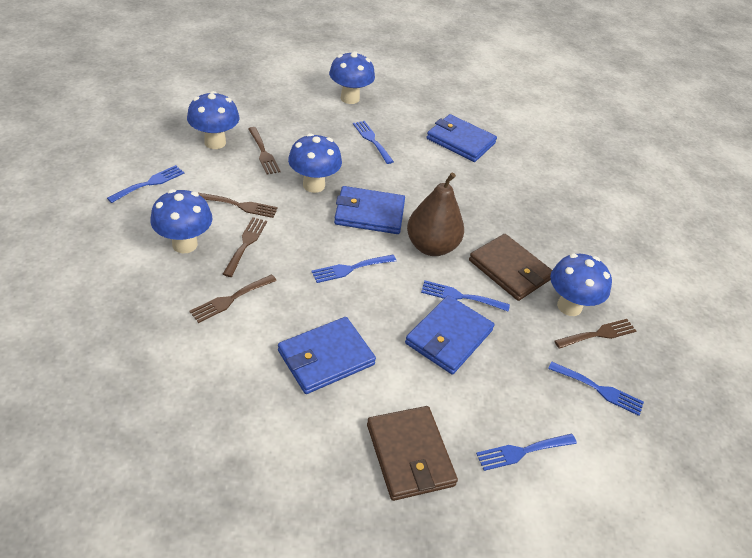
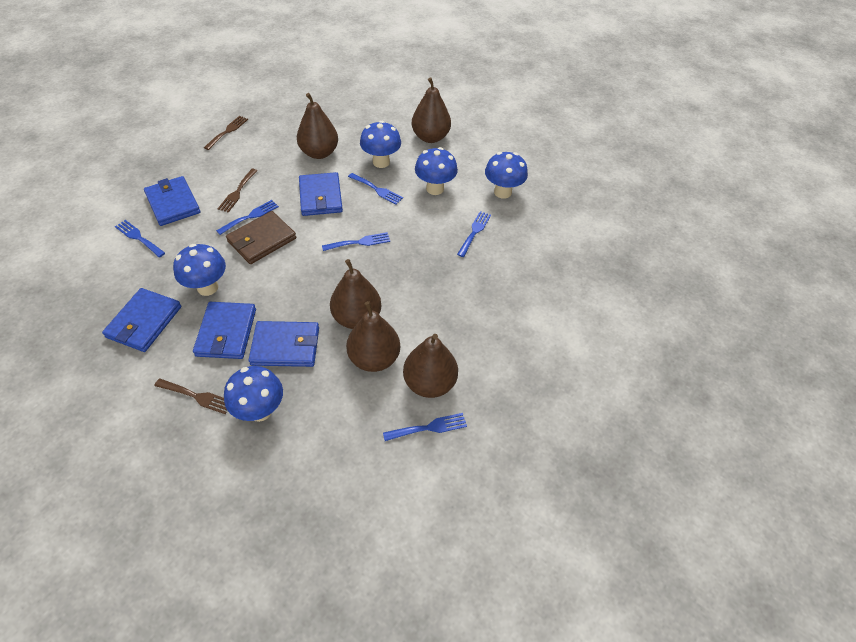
blue wallet: [278,317,376,394] [334,186,405,234] [405,295,494,374] [427,114,497,162] = 4 -> [102,288,181,352] [144,176,200,226] [193,302,256,359] [249,321,319,367] [299,172,343,216] = 5
brown fork: [189,274,277,323] [198,193,278,218] [223,217,267,277] [248,127,280,174] [554,319,636,349] = 5 -> [154,379,227,414] [204,116,248,150] [218,169,257,213] = 3
brown pear: [407,172,464,256] = 1 -> [297,93,338,159] [330,259,381,329] [346,301,400,372] [403,334,458,398] [412,77,451,143] = 5
brown wallet: [367,406,458,501] [469,234,552,301] = 2 -> [226,211,296,264] = 1

